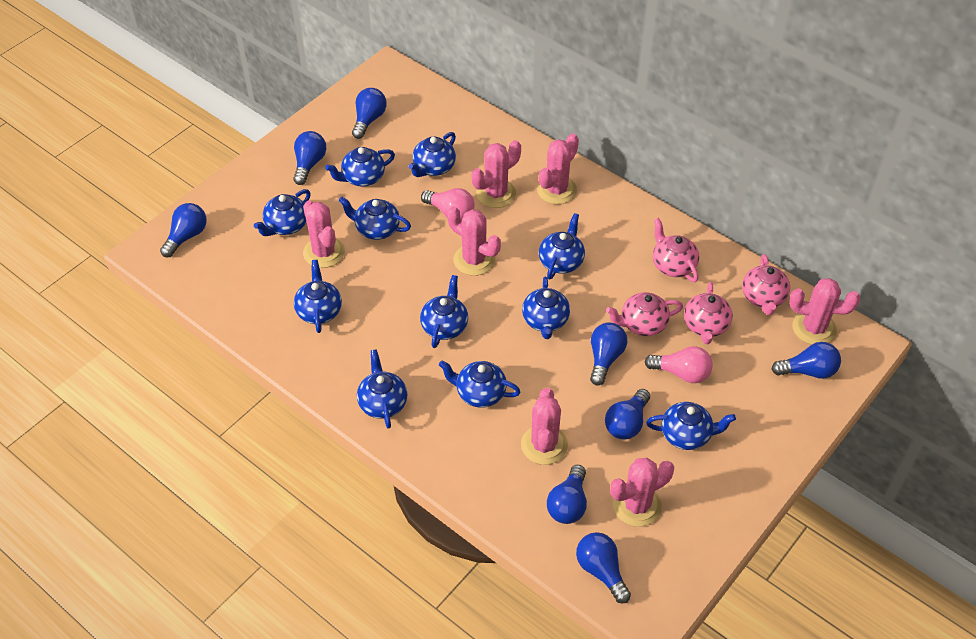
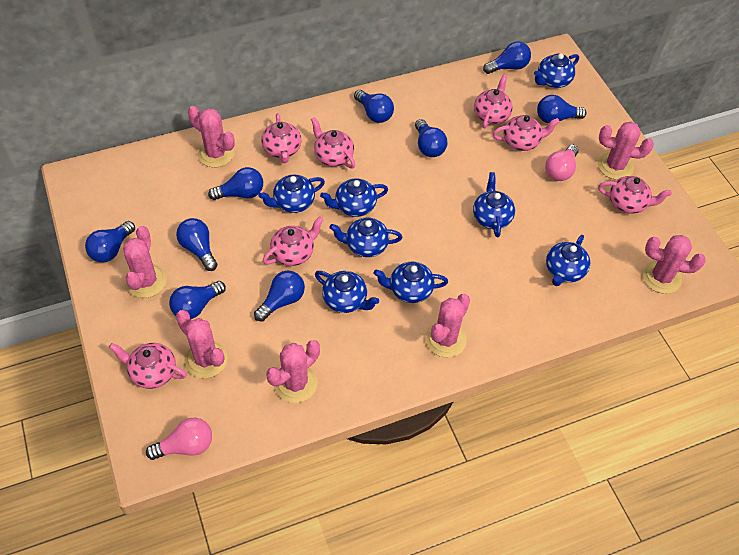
blue light bulb: [160,203,207,257] [293,131,326,185] [352,88,387,139] [547,465,587,524] [576,532,631,603] [590,322,627,386] [605,389,650,439] [771,342,841,379] = 8 -> [85,221,135,262] [169,281,226,319] [176,218,217,271] [208,167,263,200] [254,271,305,322] [354,90,394,123] [415,119,447,157] [483,41,531,74] [537,95,586,123] = 9
blue teapot: [254,189,311,236] [294,260,342,333] [325,147,395,187] [339,196,411,240] [357,349,407,429] [409,132,456,177] [420,275,468,348] [439,361,520,408] [522,277,570,339] [539,213,585,280] [646,402,736,450] = 11 -> [258,175,325,213] [315,271,379,313] [320,178,388,217] [330,218,402,257] [374,261,448,303] [473,172,515,237] [534,53,579,88] [546,235,590,286] = 8
pink teapot: [606,292,683,336] [653,218,699,282] [684,282,733,344] [742,254,790,315] = 4 -> [109,343,187,389] [261,113,301,163] [263,217,324,266] [311,117,355,169] [474,74,513,129] [493,115,560,151] [598,176,672,214] = 7

